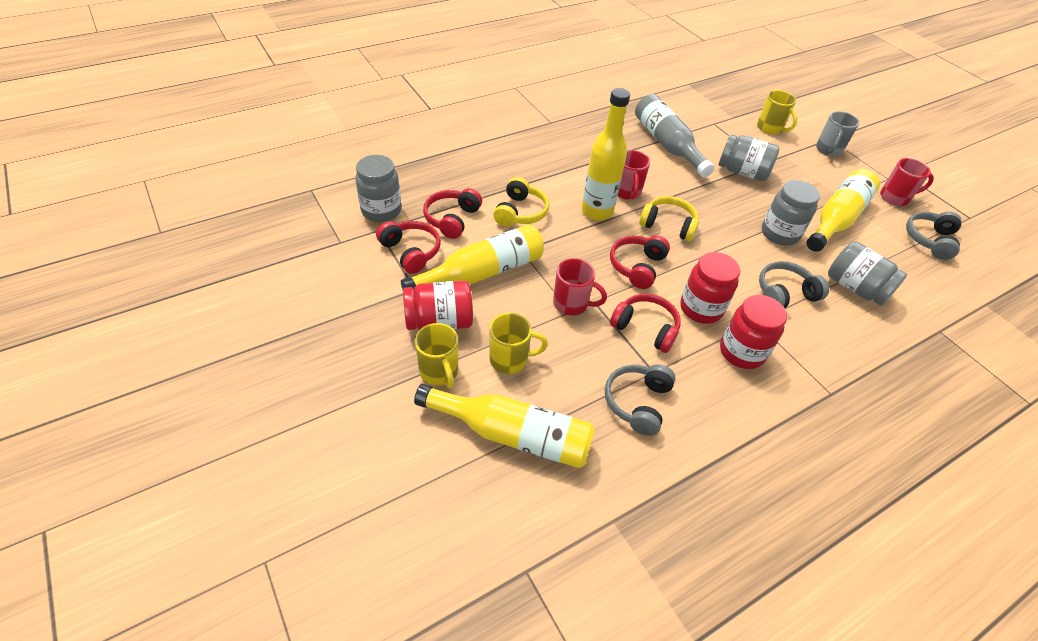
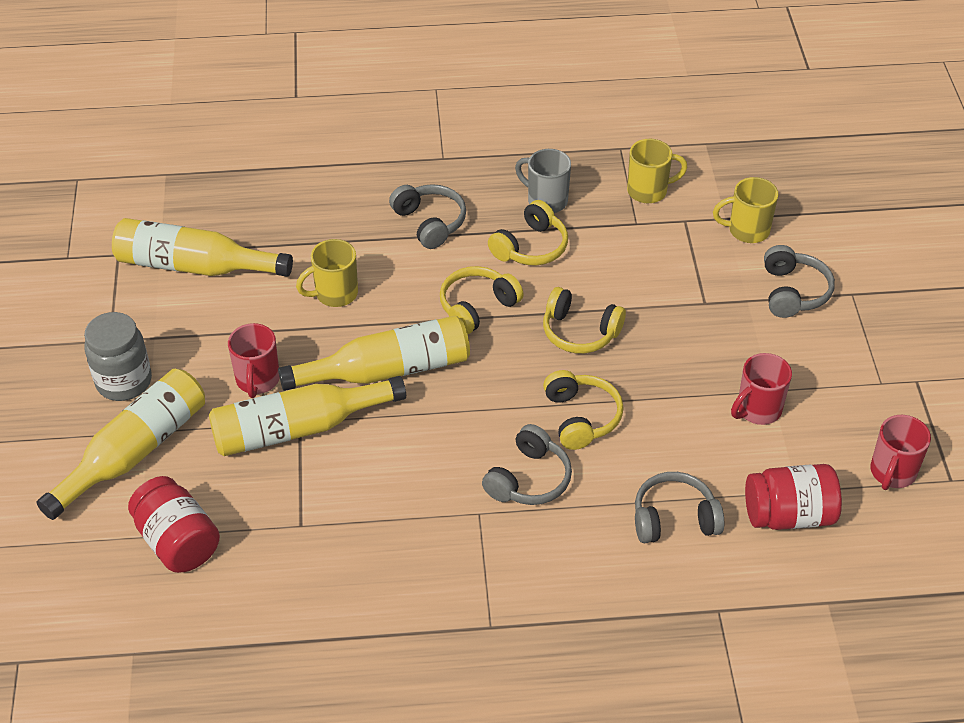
grey bottle: [635,94,714,177] = 1 -> none = 0
grey headphones: [605,364,676,436] [759,261,829,308] [906,211,962,260] = 3 -> [389,184,466,249] [482,424,572,505] [635,472,724,543] [764,245,835,318] = 4
grey jar: [355,155,401,222] [718,134,780,181] [762,180,820,245] [828,241,907,306] = 4 -> [84,312,152,401] = 1
red headphones: [376,221,441,274] [423,188,482,239] [610,235,670,289] [610,294,681,353] = 4 -> none = 0
red jar: [403,281,473,330] [680,252,740,324] [720,295,787,369] = 3 -> [128,476,220,573] [745,464,842,530] = 2
yellow headphones: [493,177,549,227] [639,196,699,242] = 2 -> [440,266,524,335] [488,200,568,265] [543,287,626,354] [543,370,624,450] = 4

